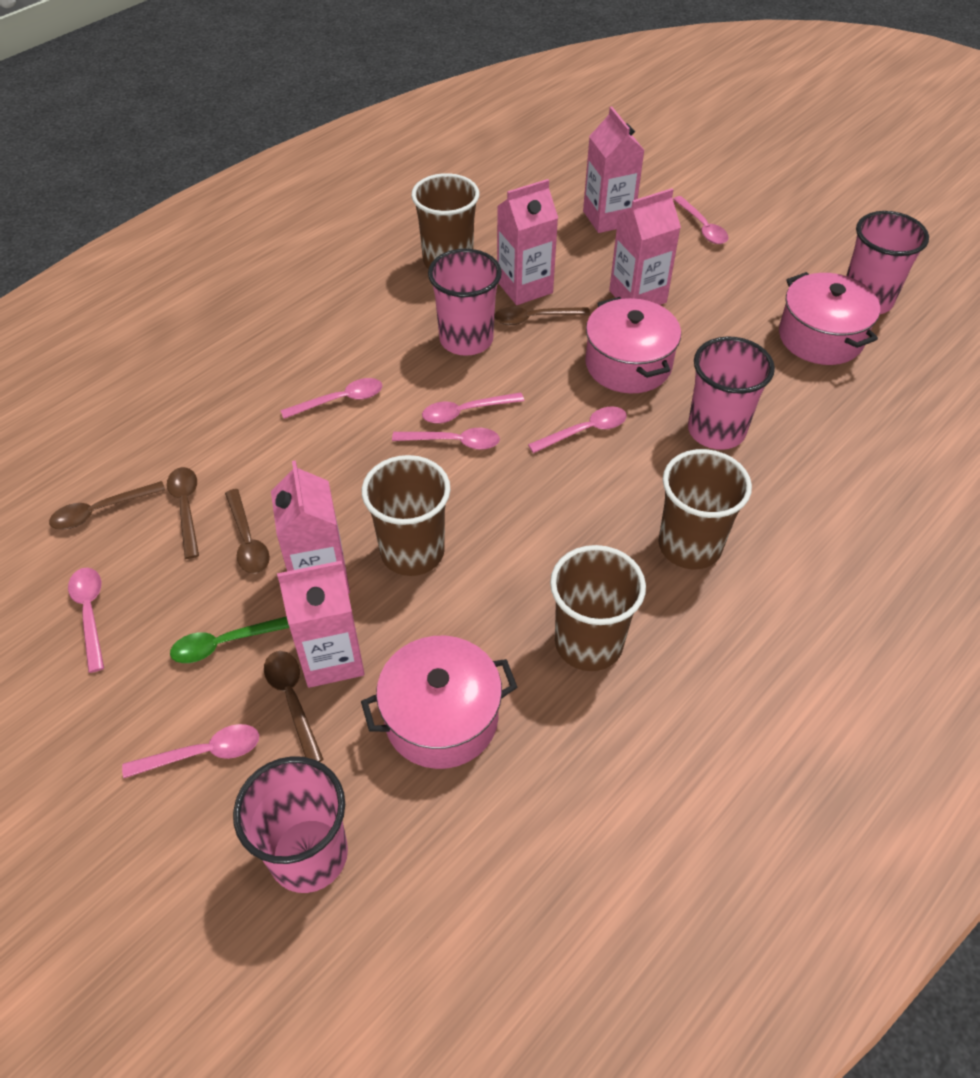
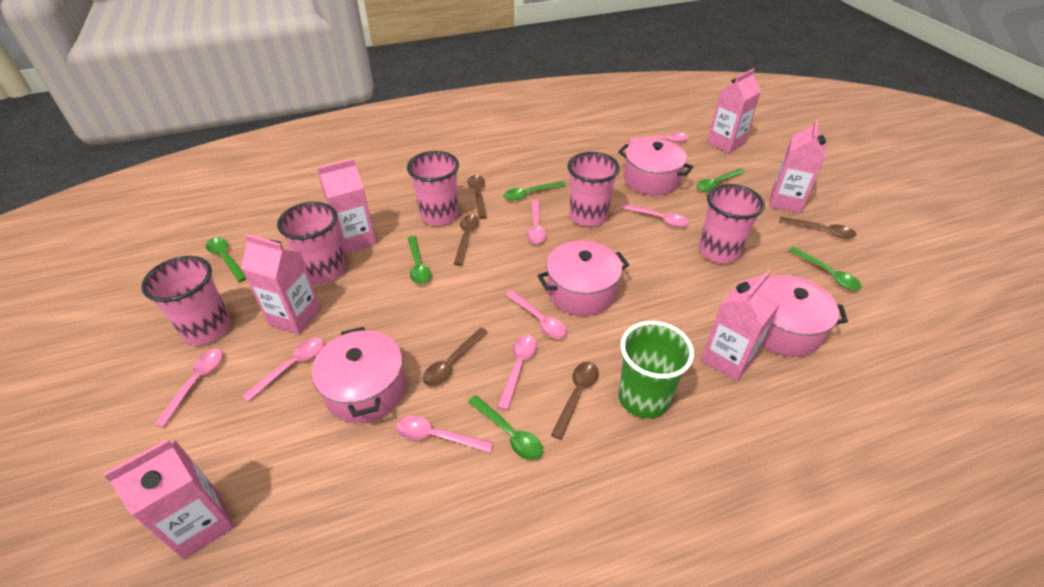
brown cup: [362,455,450,576] [411,173,479,269] [550,545,646,671] [659,449,752,569] = 4 -> none = 0
green cup: none = 0 -> [618,321,694,418] = 1
green spoon: [170,616,290,663] = 1 -> [206,237,246,282] [408,236,431,284] [468,395,543,460] [503,181,566,201] [697,168,745,192] [788,247,862,290] = 6
pink carton: [271,461,350,594] [277,560,365,688] [497,179,558,305] [583,107,645,233] [609,188,681,305] = 5 -> [103,439,234,559] [241,234,321,335] [317,158,377,254] [701,270,782,381] [707,68,761,153] [769,119,826,213] = 6
pink cup: [233,756,348,893] [428,249,502,356] [688,337,775,450] [846,211,929,314] = 4 -> [141,256,231,345] [277,202,345,284] [407,151,459,225] [567,152,620,227] [699,184,765,263] = 5
pink pot: [361,636,517,769] [585,297,681,393] [779,272,880,365] = 3 -> [312,327,406,423] [537,241,629,316] [618,138,693,195] [761,275,848,357] = 4
pink spoon: [68,568,104,673] [122,724,259,778] [280,378,382,419] [392,428,500,450] [422,393,524,424] [528,406,627,453] [673,196,729,244] = 7 -> [154,349,223,428] [242,338,324,402] [396,416,494,453] [498,335,537,410] [506,290,567,339] [527,200,546,244] [620,203,689,227] [629,133,689,143] = 8

